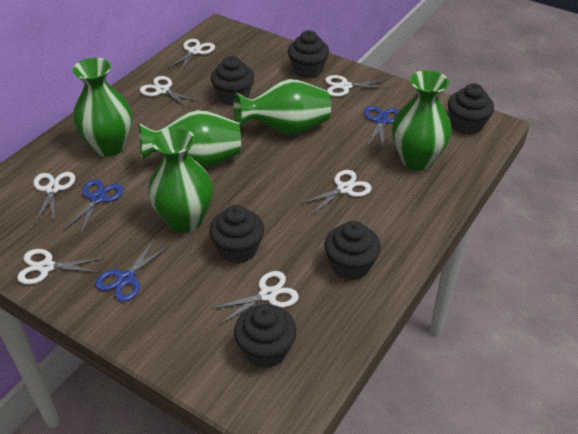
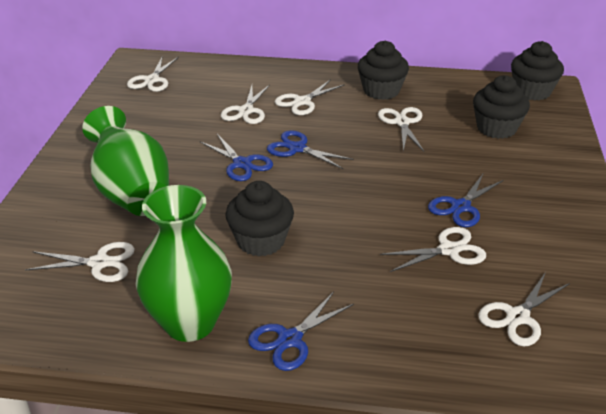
black cupcake: [209,205,264,264] [211,56,254,106] [234,304,297,368] [288,30,329,78] [324,221,381,280] [448,83,494,135] = 6 -> [225,181,294,256] [358,41,409,100] [473,75,530,139] [511,41,564,101] = 4
blue scissors: [63,179,123,234] [95,238,170,302] [364,106,399,149] = 3 -> [200,134,273,181] [248,292,354,371] [267,130,354,169] [428,174,503,227] = 4
green vase: [73,58,132,157] [139,110,241,168] [148,127,213,233] [233,79,331,135] [392,70,452,170] = 5 -> [82,106,169,216] [136,185,232,342] = 2

